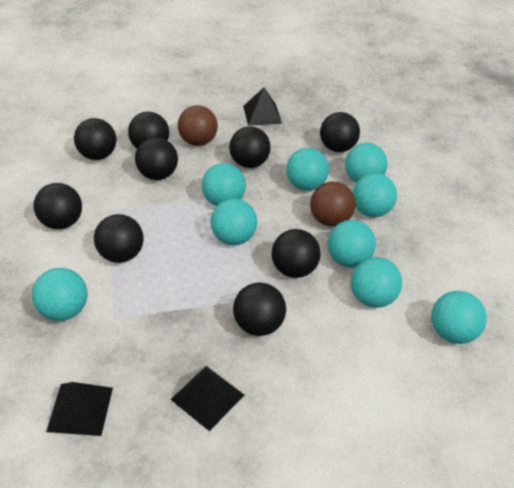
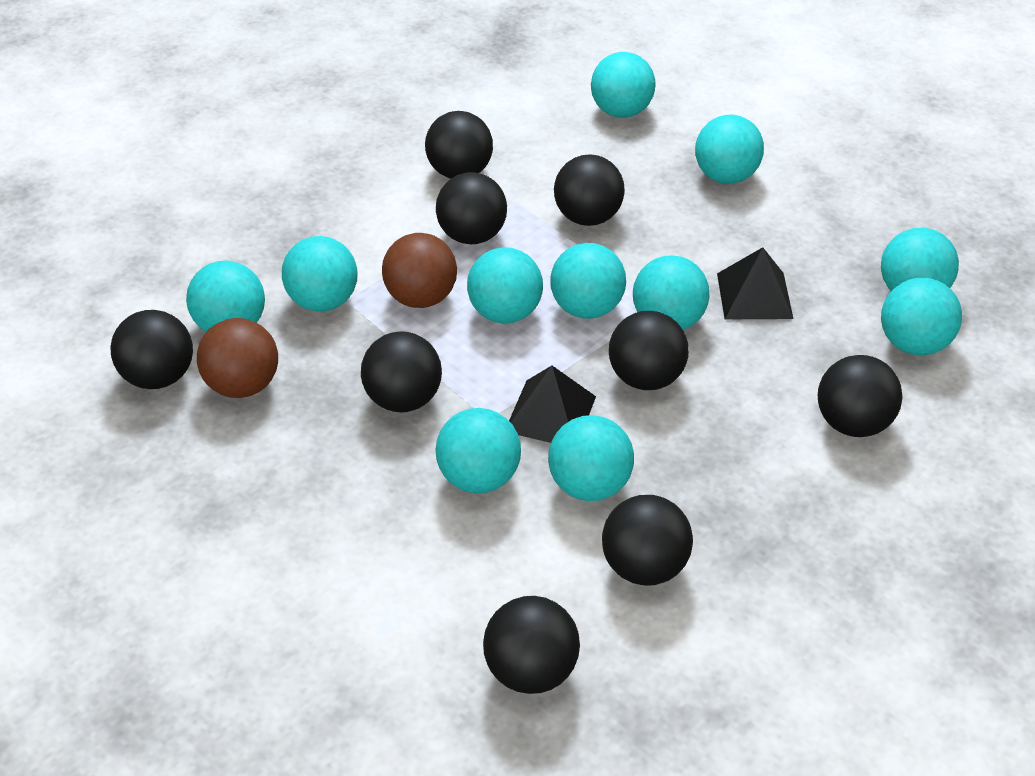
black pyramid: [46,382,113,436] [170,366,244,431] [243,88,282,126] = 3 -> [509,366,596,443] [717,247,794,320] = 2
turquoise ball: [32,268,87,321] [202,163,246,206] [210,198,257,245] [286,148,329,191] [327,220,376,268] [345,143,387,182] [351,257,402,308] [352,173,397,217] [431,291,487,344] = 9 -> [186,261,265,332] [282,236,357,312] [435,408,521,493] [467,247,543,324] [548,415,634,501] [550,243,626,319] [591,52,655,118] [633,255,709,330] [695,114,764,184] [881,228,959,291] [881,278,962,355] = 11

